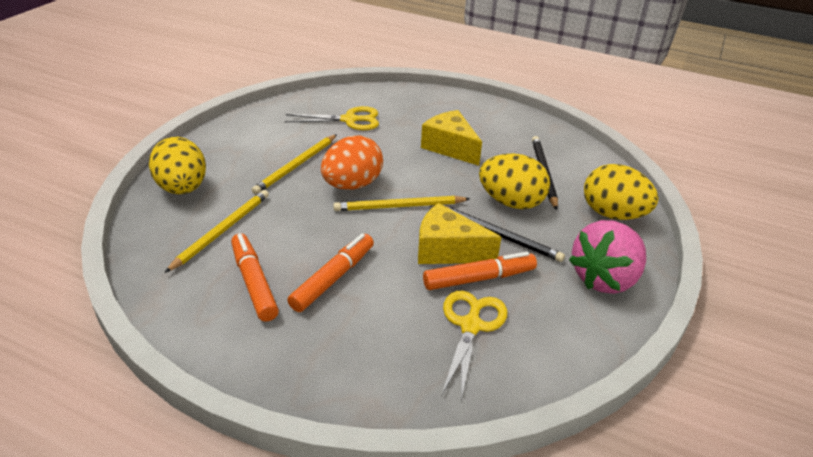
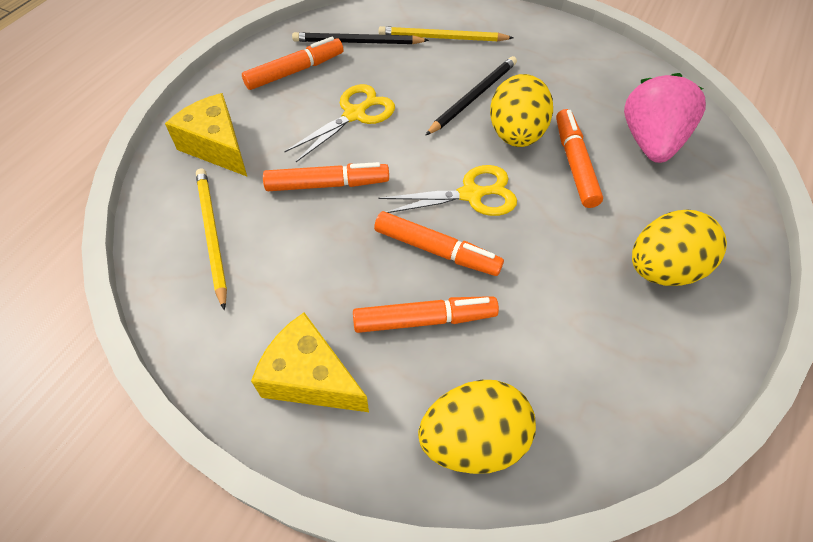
orange egg: [321,135,383,190] = 1 -> none = 0
orange marker: [231,233,279,322] [287,233,374,312] [423,252,537,290] = 3 -> [242,37,344,90] [263,162,389,191] [353,296,499,333] [374,211,504,276] [556,109,603,208] = 5
yellow pencil: [165,190,269,273] [252,134,337,194] [333,196,470,211] = 3 -> [196,168,227,310] [379,26,513,41] = 2

